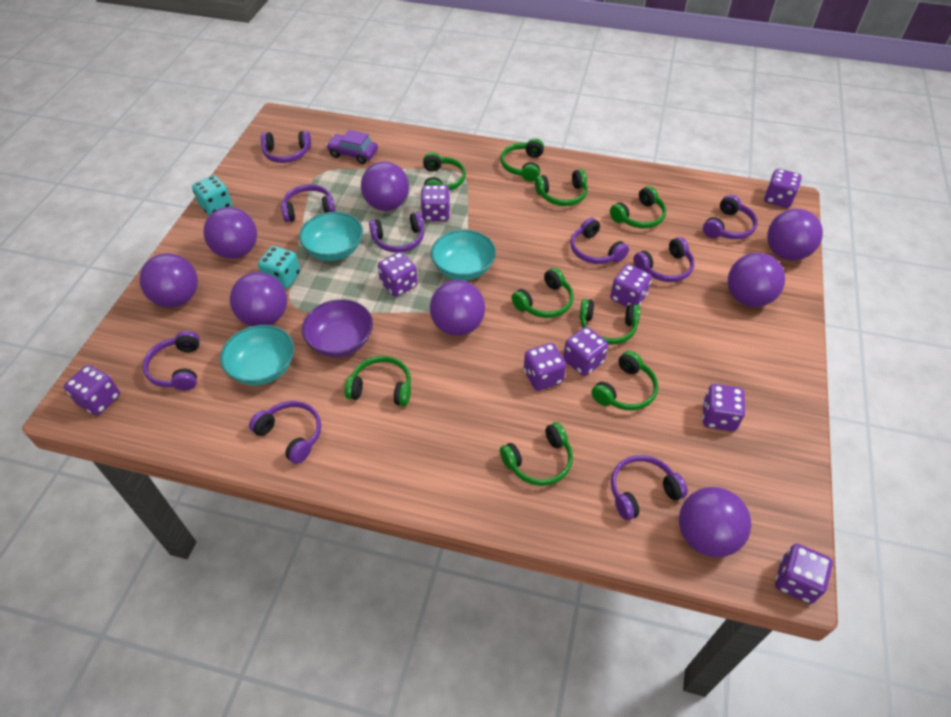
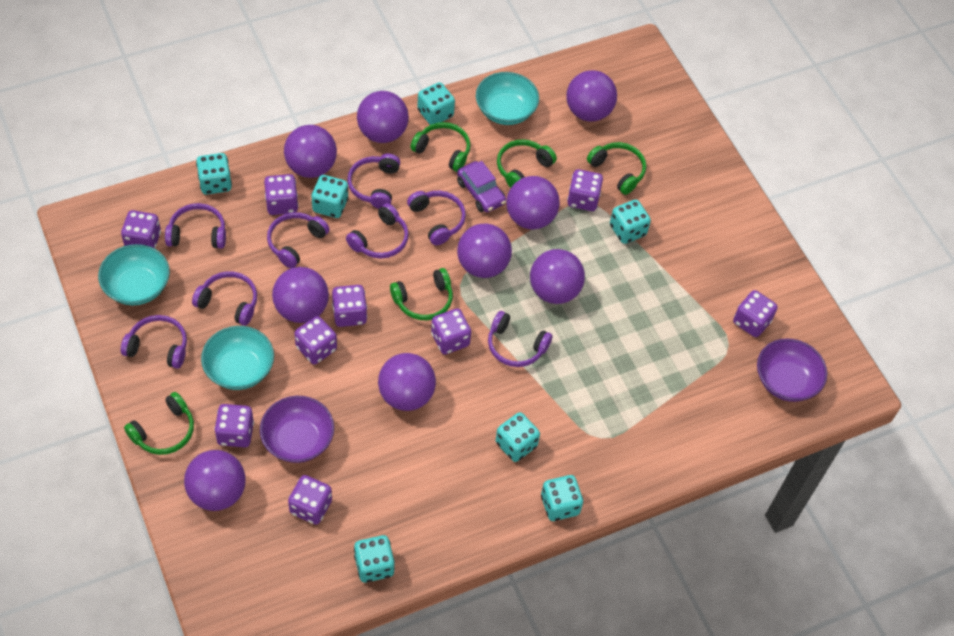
green headphones: [345,356,411,406] [423,152,466,190] [500,422,573,486] [501,138,544,182] [511,268,574,318] [535,169,588,206] [579,299,640,345] [591,351,658,410] [610,186,666,228] = 9 -> [124,392,194,455] [390,268,453,320] [410,122,471,172] [497,139,557,188] [587,142,646,195] = 5
purple ball: [139,253,198,307] [203,207,257,259] [230,272,287,326] [361,162,409,211] [430,280,485,336] [679,487,752,557] [728,253,785,307] [767,209,823,261] = 8 -> [184,450,245,511] [272,267,329,323] [284,125,337,178] [357,91,409,143] [378,353,436,411] [457,224,512,278] [506,176,560,229] [530,249,585,304] [566,70,617,122] = 9
purple bowl: [302,299,373,357] = 1 -> [260,396,334,463] [757,338,827,402] = 2
purple headphones: [143,331,200,391] [249,401,321,464] [261,131,311,163] [281,184,336,222] [369,212,424,253] [571,217,629,264] [611,455,688,520] [634,237,694,282] [703,195,757,239] = 9 -> [121,315,187,369] [165,203,226,249] [192,271,257,326] [267,212,330,268] [346,203,409,258] [347,153,400,209] [407,191,466,245] [488,311,553,367] = 8
turquoise dice: [192,175,232,216] [258,246,300,289] = 2 -> [196,153,232,195] [311,175,349,218] [354,535,395,583] [417,82,455,125] [495,412,540,462] [541,475,583,521] [610,200,651,244] = 7

